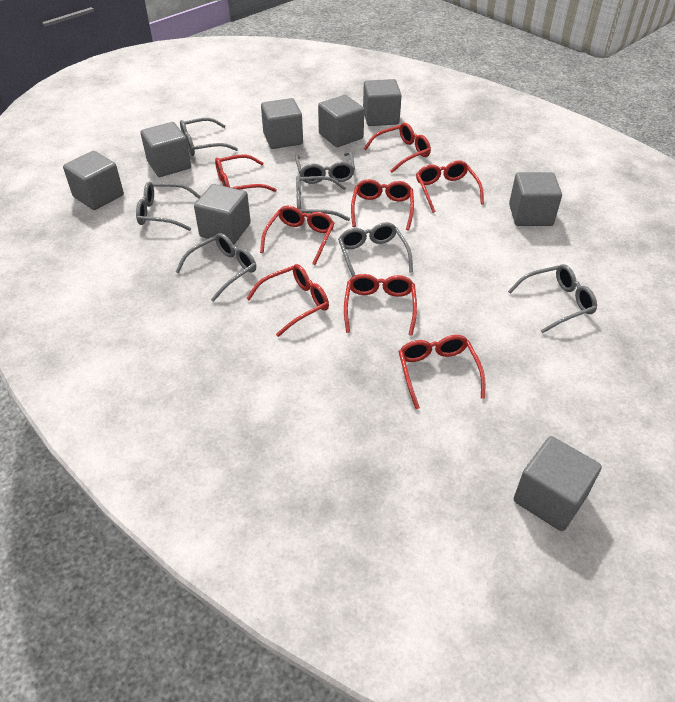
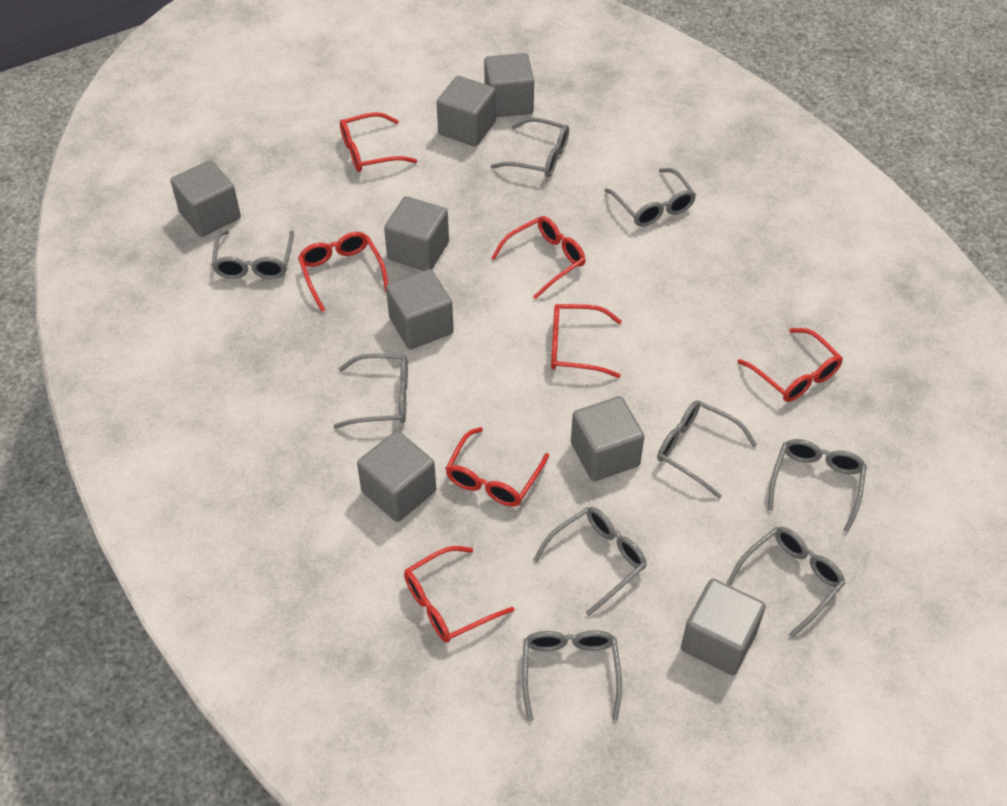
grey glasses: [136,182,201,231] [175,233,256,302] [180,118,238,156] [295,151,355,184] [296,176,350,221] [338,222,413,277] [508,264,597,333] = 7 -> [212,230,294,279] [333,354,408,429] [491,117,569,177] [522,630,622,722] [533,507,647,616] [604,168,696,227] [657,400,757,499] [727,527,845,638] [767,439,867,533] = 9
red glasses: [215,154,277,192] [246,264,329,337] [260,206,334,265] [344,274,417,336] [351,179,414,231] [364,123,431,173] [398,335,485,409] [416,160,484,213] = 8 -> [298,232,388,312] [340,112,417,172] [404,546,514,643] [445,427,549,507] [491,216,586,299] [551,304,622,378] [737,328,843,402] = 7

